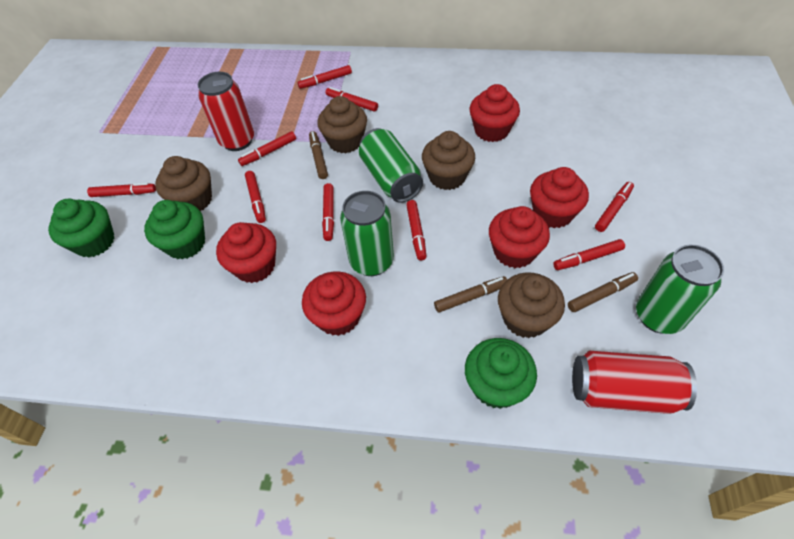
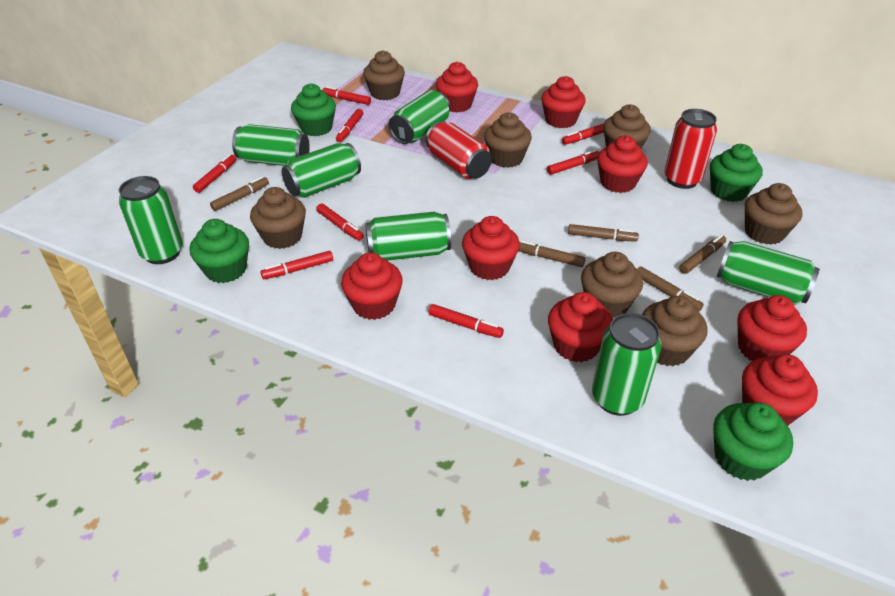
brown cupcake: [155,156,212,211] [317,96,367,153] [422,131,475,190] [498,273,565,338] = 4 -> [250,187,306,249] [363,50,405,100] [484,112,532,168] [581,252,643,318] [603,104,651,149] [642,296,708,366] [745,183,802,245] = 7
brown marker: [309,131,328,179] [434,276,507,313] [568,272,638,312] = 3 -> [210,176,269,211] [518,240,585,267] [568,224,639,242] [637,266,704,311] [679,235,726,274] = 5
green can: [340,191,394,276] [359,128,423,203] [636,244,724,334] = 3 -> [119,176,183,264] [232,124,310,166] [282,143,361,198] [365,212,451,261] [389,90,450,144] [592,313,661,416] [717,241,819,305] = 7
green cupcake: [48,198,114,258] [144,200,205,260] [465,338,537,409] = 3 -> [189,219,249,283] [291,83,336,136] [710,144,763,202] [713,402,793,481] = 4
red cupcake: [216,222,276,283] [302,272,366,336] [470,84,520,142] [489,206,550,268] [530,167,589,228] = 5 -> [341,253,403,320] [436,62,478,113] [462,216,520,280] [541,76,586,128] [548,292,613,362] [597,136,648,193] [738,295,807,361] [742,354,818,426] = 8
red marker: [87,183,156,197] [238,131,296,166] [245,171,266,223] [297,65,352,89] [322,183,334,241] [325,87,378,111] [406,200,427,260] [553,239,625,270] [595,182,634,232] = 9 -> [193,154,236,193] [260,251,333,279] [316,203,364,241] [322,86,371,105] [336,109,363,142] [428,304,504,338] [547,150,599,175] [562,123,604,145] = 8

